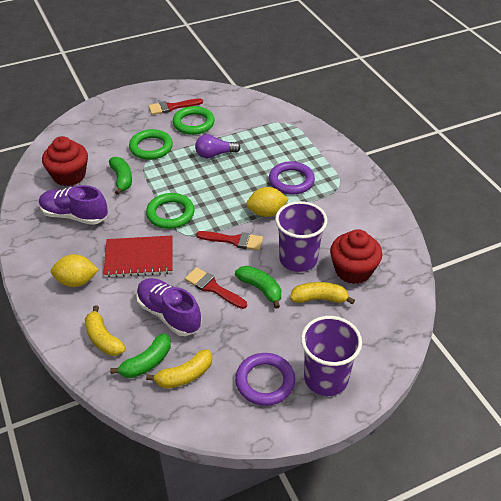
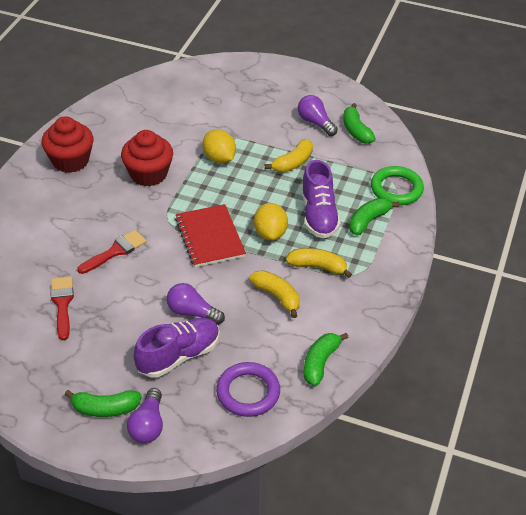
green banana: [109,157,132,195] [110,333,171,378] [235,266,281,309] = 3 -> [65,390,142,417] [304,333,349,386] [343,103,376,144] [349,198,399,235] = 4
green ring: [129,129,173,160] [146,193,195,229] [173,106,215,135] = 3 -> [371,166,424,205] = 1
purple cup: [275,201,327,272] [301,316,362,396] = 2 -> none = 0
purple light bulb: [195,134,241,158] = 1 -> [127,388,163,443] [167,283,225,325] [298,95,338,136] = 3
purple ring: [235,353,295,406] [269,161,315,195] = 2 -> [216,362,280,417] = 1
red brush: [148,98,203,115] [185,267,247,309] [196,231,263,250] = 3 -> [51,277,74,340] [77,230,147,274] = 2

